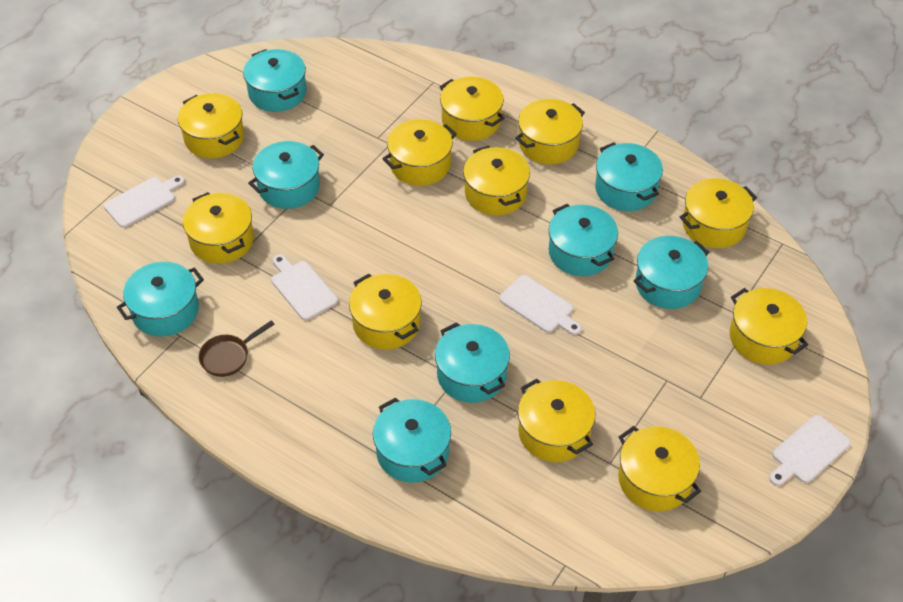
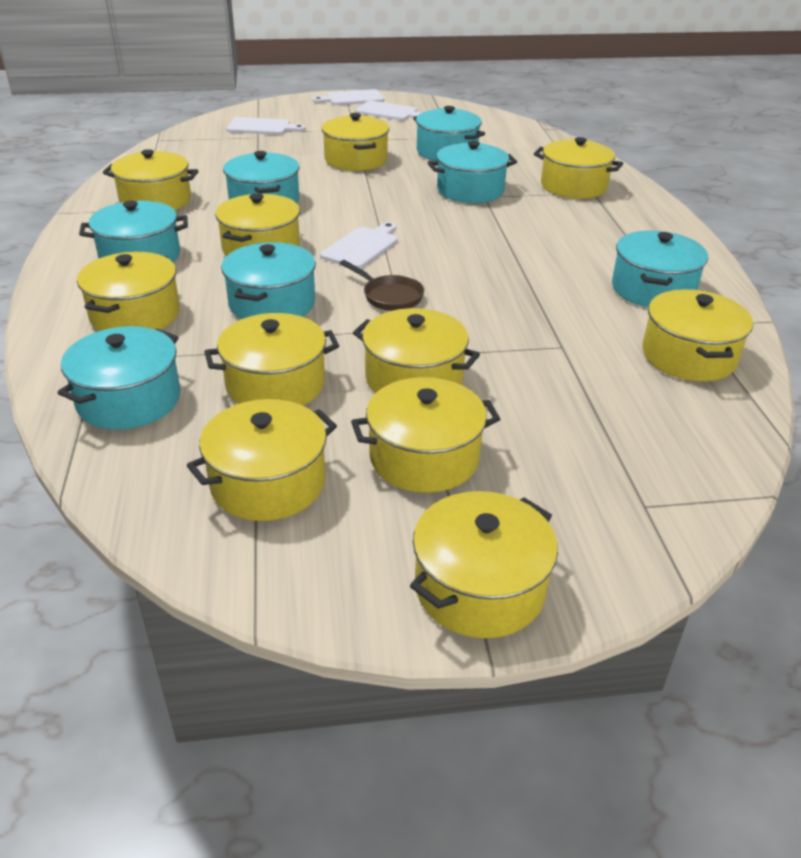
turquoise pot: [117,262,204,337] [243,49,306,112] [248,141,324,209] [373,397,451,483] [435,322,510,403] [549,204,618,276] [595,142,663,211] [634,236,709,309] = 8 -> [58,326,181,430] [79,201,188,263] [221,242,316,319] [223,151,300,204] [413,106,485,161] [428,141,517,203] [612,231,708,307] = 7

